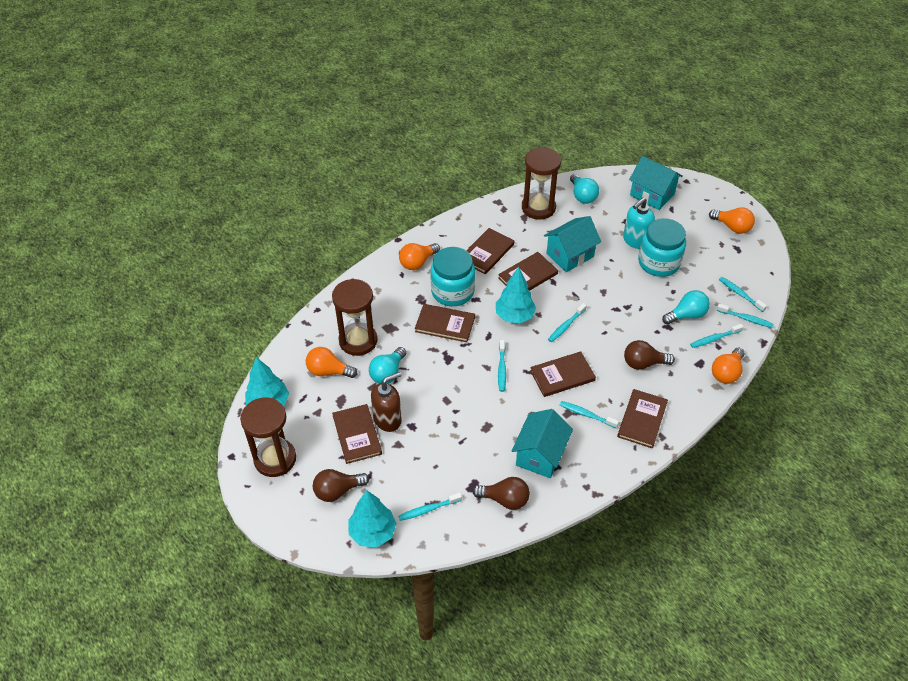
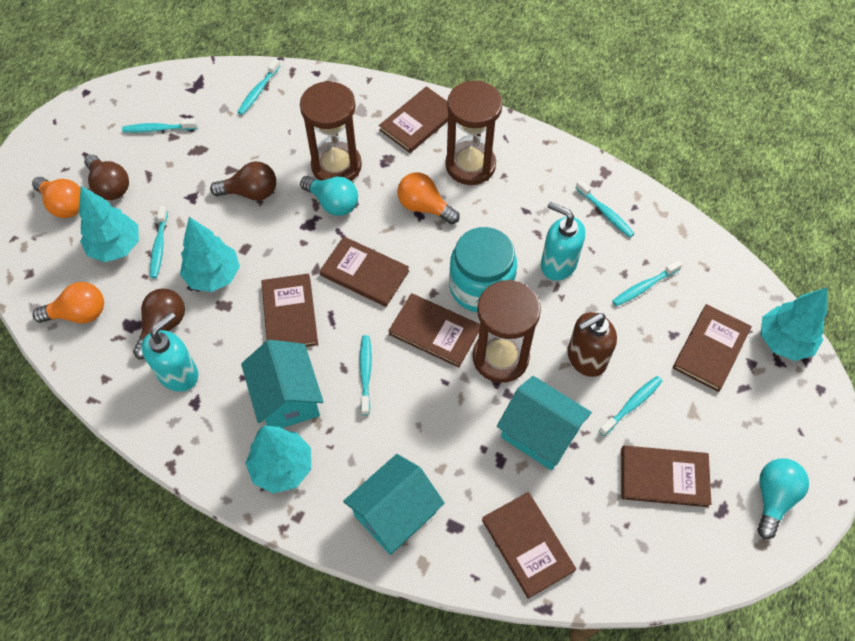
brown book: [332,404,382,464] [415,304,475,342] [466,228,514,274] [498,252,558,291] [530,351,596,397] [617,389,668,449] = 6 -> [261,273,318,347] [320,236,409,307] [379,86,448,153] [388,293,480,368] [482,492,576,599] [621,445,711,507] [673,304,752,392] = 7
orange light bulb: [306,347,357,378] [399,243,440,270] [709,207,755,234] [712,348,745,384] = 4 -> [32,177,81,218] [32,282,104,324] [397,172,460,224] = 3
turquoise jar: [430,247,475,306] [638,218,686,277] = 2 -> [449,227,517,313] = 1
turquoise light bulb: [369,347,406,384] [570,174,599,204] [662,290,710,325] = 3 -> [300,176,358,216] [757,459,809,539] = 2
turquoise soap dispenser: [623,197,655,249] = 1 -> [141,312,198,392] [541,202,585,281] = 2
turquoise tree: [245,357,289,406] [349,490,397,547] [496,267,536,324] = 3 -> [79,186,139,262] [180,217,240,292] [245,425,311,494] [760,287,827,361] = 4

